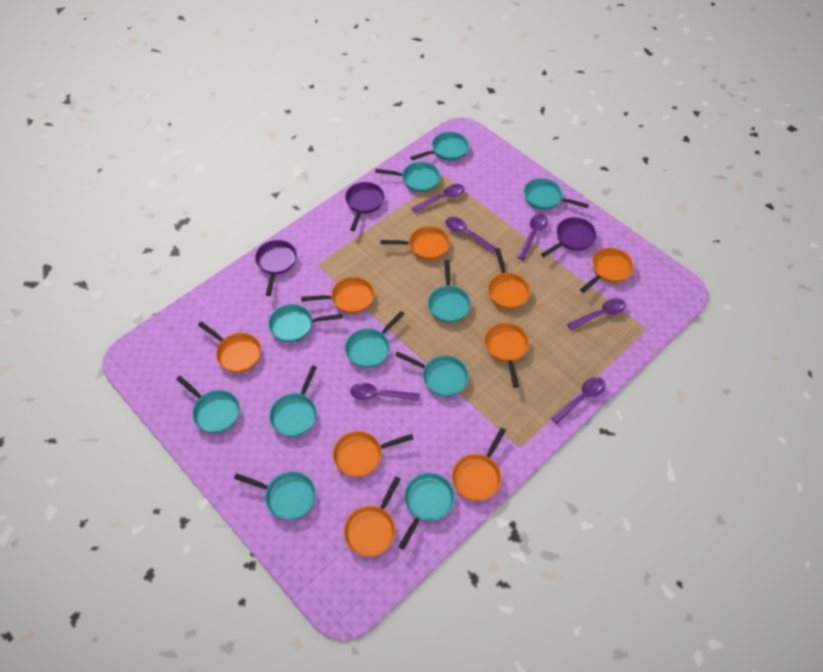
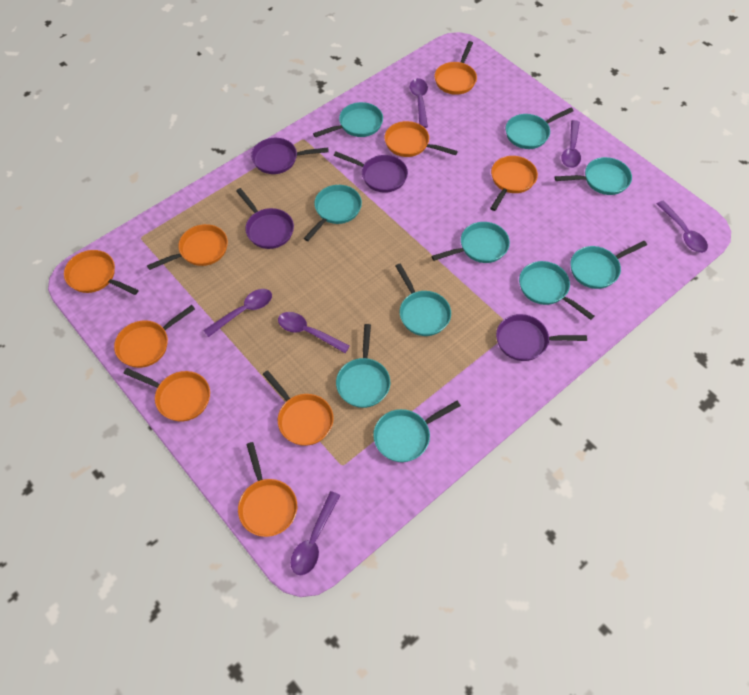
purple pan: [255,240,297,296] [345,182,384,231] [541,217,597,257] = 3 -> [236,188,294,249] [251,138,329,174] [334,152,408,193] [496,314,587,361] = 4
turquoise pan: [176,376,240,433] [234,472,316,520] [268,304,343,342] [269,365,317,437] [345,311,405,368] [375,162,440,192] [395,351,469,397] [398,473,455,550] [410,132,469,161] [428,260,471,323] [524,178,589,210] = 11 -> [304,185,362,241] [313,102,383,137] [336,324,390,408] [373,401,461,462] [395,264,451,336] [431,222,510,263] [506,107,573,149] [519,261,594,320] [554,157,632,195] [570,241,647,289] = 10

